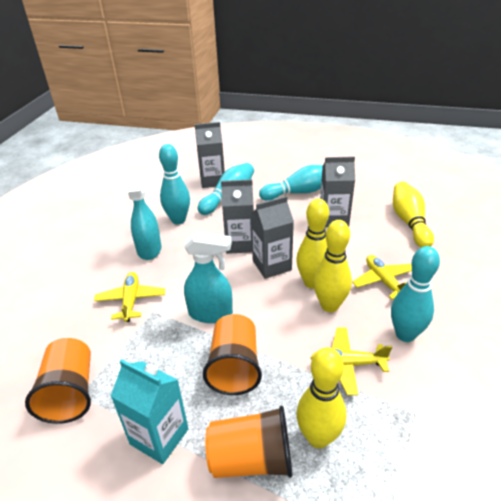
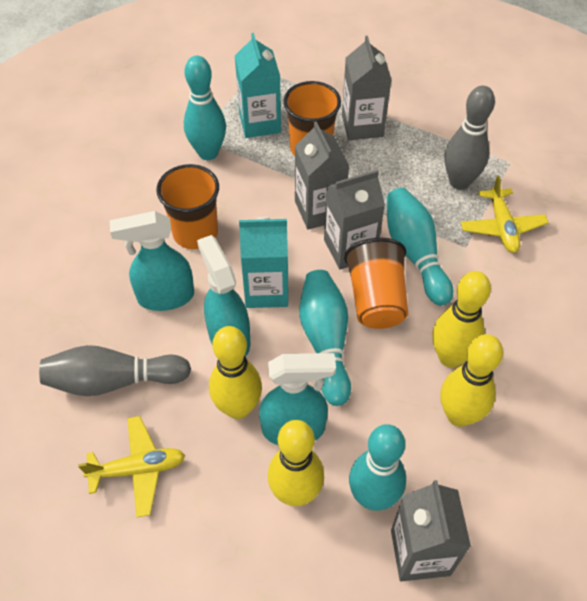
grey bowling pin: none = 0 -> [39,345,191,396] [445,86,495,190] = 2
turquoise carton: [111,359,189,464] = 1 -> [235,33,281,138] [239,217,288,308] = 2
turquoise spray bottle: [127,167,161,260] [184,231,233,323] = 2 -> [110,211,194,311] [197,235,250,357] [259,353,336,445] = 3
yellow plane: [94,272,165,322] [311,327,392,395] [352,255,412,300] = 3 -> [78,416,185,518] [461,175,549,253] = 2

